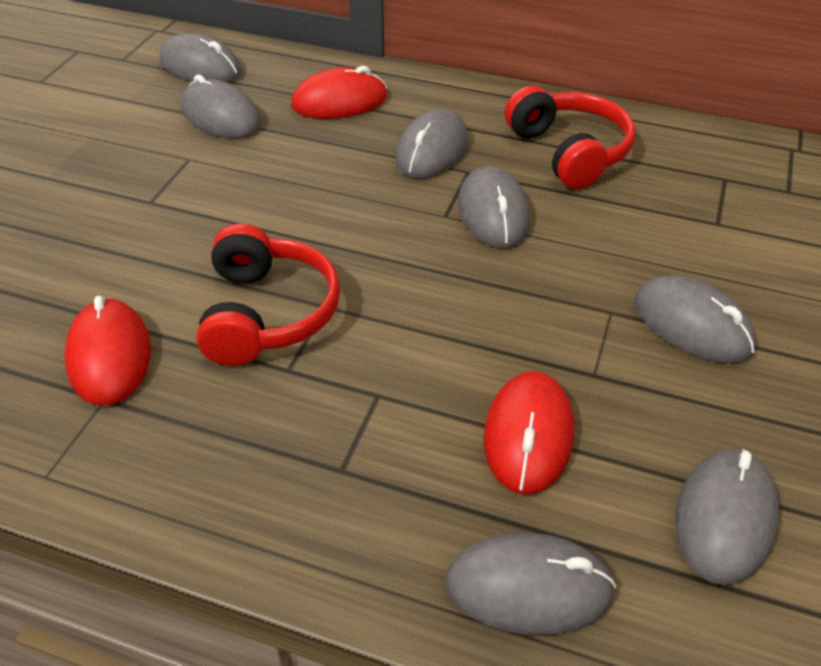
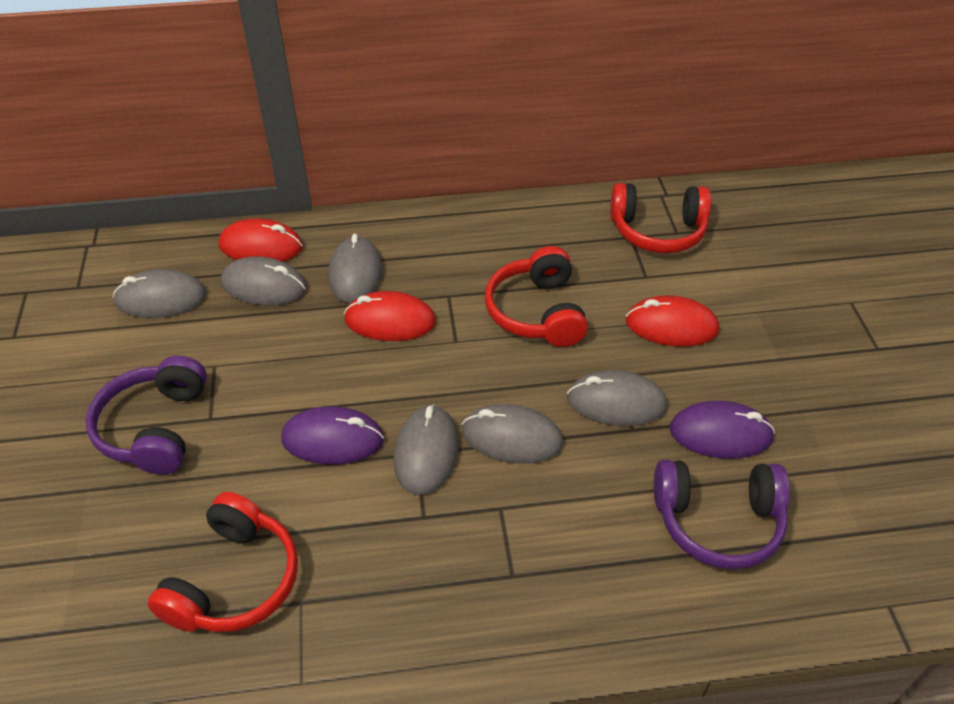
grey mouse: [160,33,241,82] [181,75,262,139] [395,108,468,178] [445,533,616,635] [458,166,530,248] [635,275,756,363] [675,449,779,585] = 7 -> [113,269,206,318] [221,256,307,305] [328,234,382,303] [393,404,459,495] [462,404,563,464] [567,370,667,426] = 6
purple headphones: none = 0 -> [86,356,207,474] [654,460,790,569] = 2
purple mouse: none = 0 -> [281,406,384,465] [670,401,775,459] = 2
red headphones: [196,223,340,366] [505,85,636,189] = 2 -> [148,492,298,632] [485,246,588,347] [610,183,711,253] = 3

